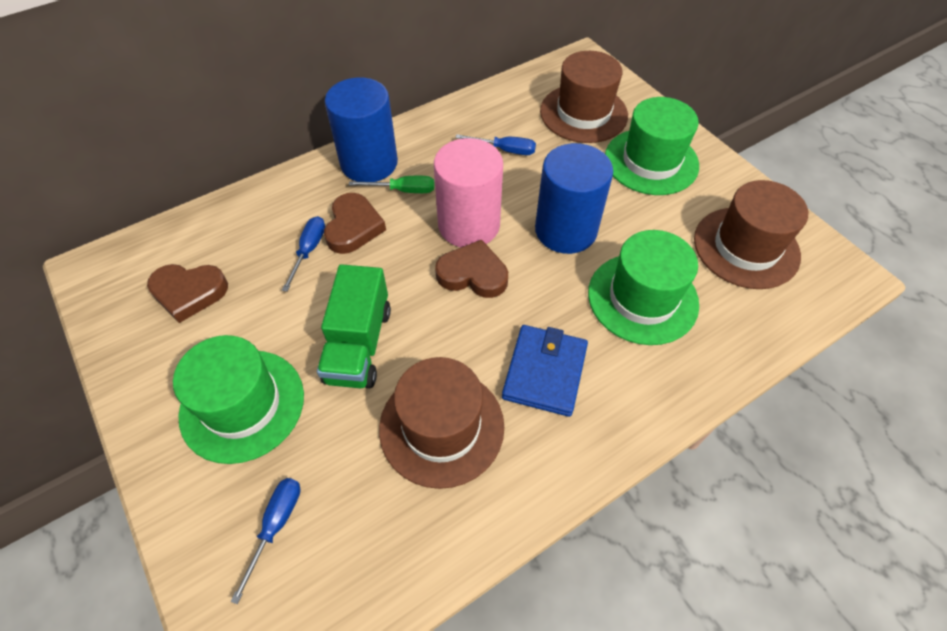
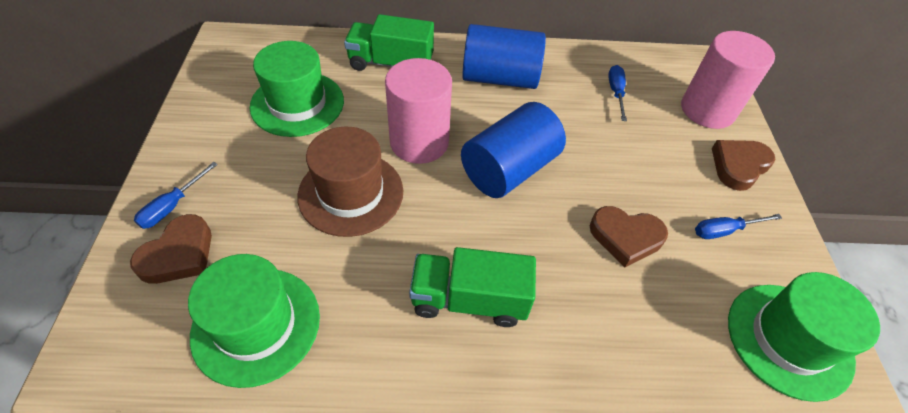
blue wallet: [502,325,588,417] = 1 -> none = 0
brown hat: [379,357,504,489] [540,51,628,143] [694,180,808,289] = 3 -> [297,127,403,237] = 1
green screwdriver: [349,176,434,193] = 1 -> none = 0
green truck: [317,264,391,388] = 1 -> [344,14,434,71] [409,247,536,327] = 2
pink cylinder: [434,138,503,247] = 1 -> [385,58,452,164] [681,31,775,129] = 2

